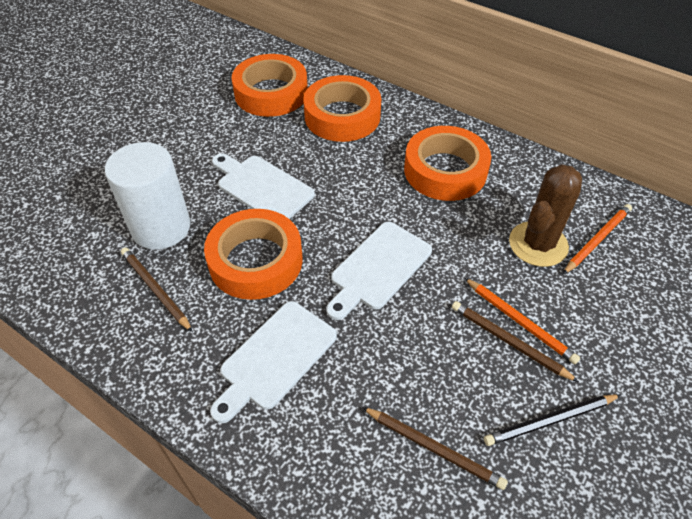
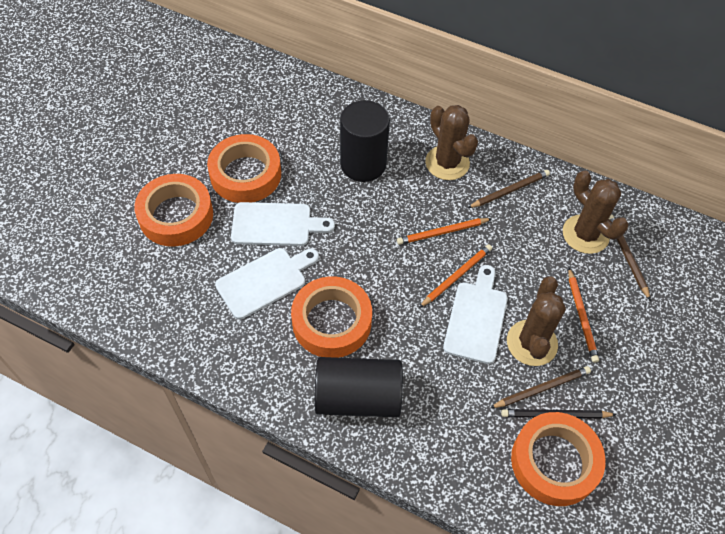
black cylinder: none = 0 -> [315,357,403,417] [340,100,390,182] = 2
brown cactus: [509,164,582,267] = 1 -> [425,105,478,180] [507,276,566,366] [563,170,628,254] = 3
orange pencil: [464,278,580,364] [563,204,632,274] = 2 -> [397,218,492,245] [419,244,492,308] [568,268,599,363] = 3
white cylinder: [105,142,191,249] = 1 -> none = 0

